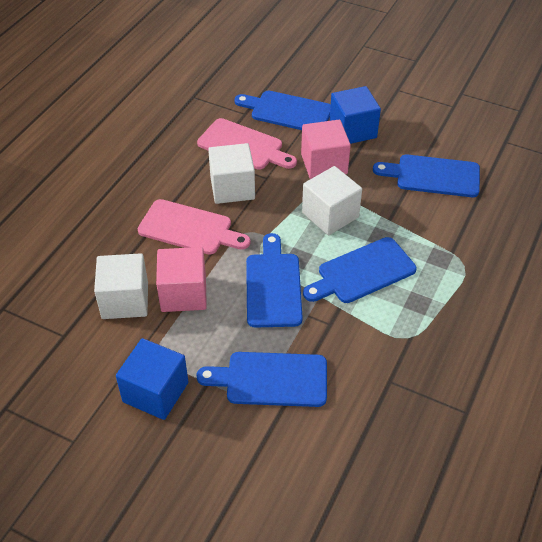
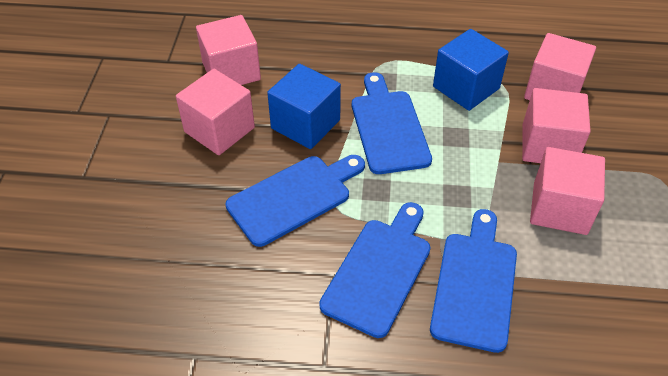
blue cutting board: [197,352,327,407] [234,91,331,130] [246,233,303,328] [303,237,417,303] [373,155,480,197] = 5 -> [226,155,365,247] [319,202,431,338] [352,72,432,174] [430,209,517,353] = 4
pink cube: [156,247,207,312] [301,120,351,179] = 2 -> [176,69,255,155] [196,15,261,85] [522,88,591,163] [524,33,596,100] [530,147,605,235] = 5
pink cutting board: [138,199,251,254] [197,118,297,170] = 2 -> none = 0
white cube: [94,253,148,319] [208,143,255,204] [302,166,362,235] = 3 -> none = 0

